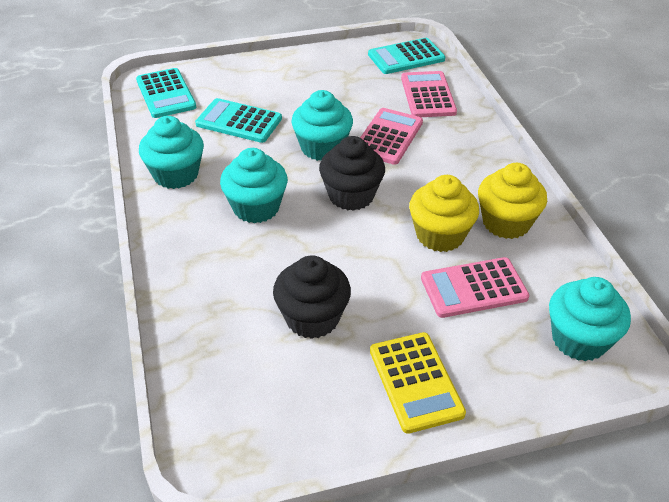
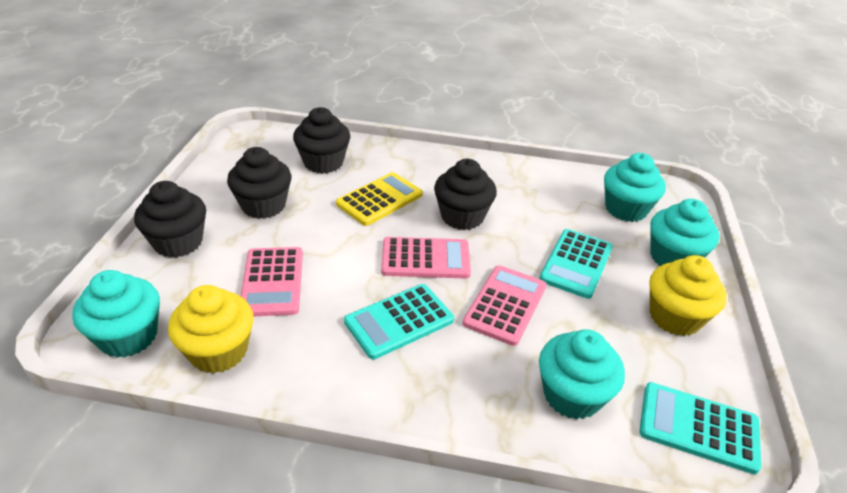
black cupcake: [273,255,351,339] [319,136,385,211] = 2 -> [134,181,206,258] [227,147,291,219] [293,107,350,174] [434,159,497,230] = 4

